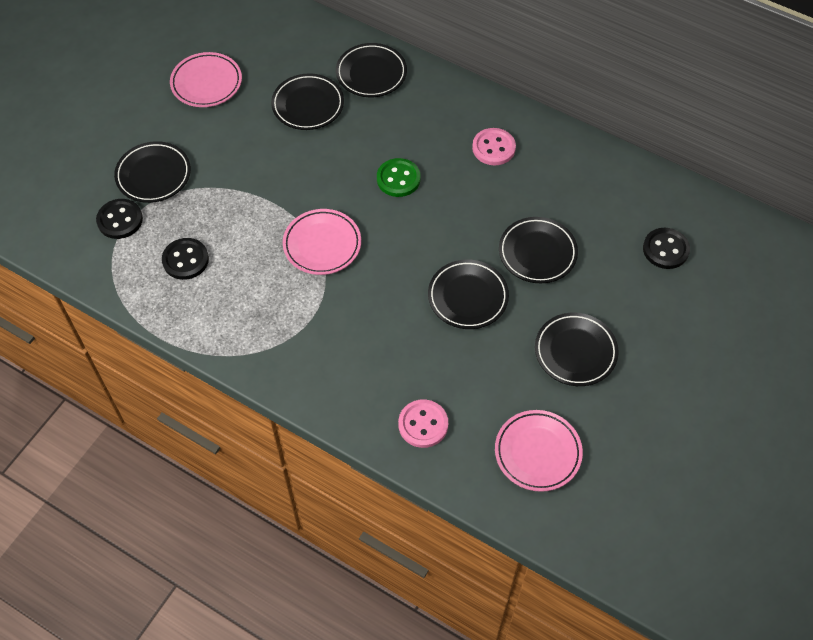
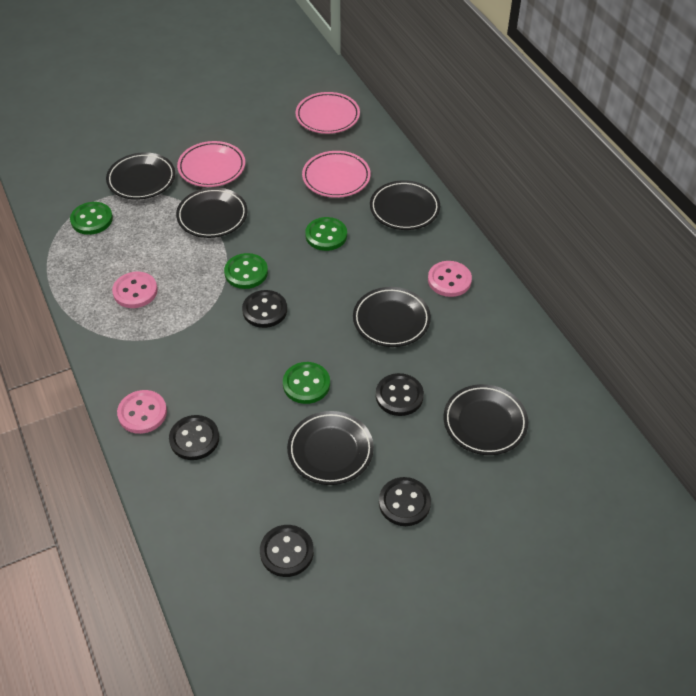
black button: [96,199,143,239] [162,238,209,280] [643,228,690,269] = 3 -> [169,415,219,460] [242,290,287,328] [260,525,314,577] [376,373,424,416] [379,477,431,526] = 5
green button: [377,158,421,197] = 1 -> [70,202,113,235] [224,253,268,289] [283,362,330,404] [305,217,347,251] = 4
pink button: [398,399,448,448] [472,128,516,165] = 2 -> [112,272,158,308] [117,390,167,434] [428,261,472,297] = 3

